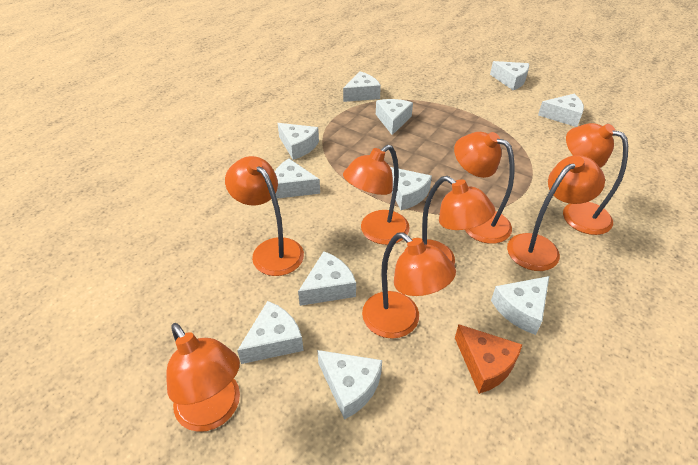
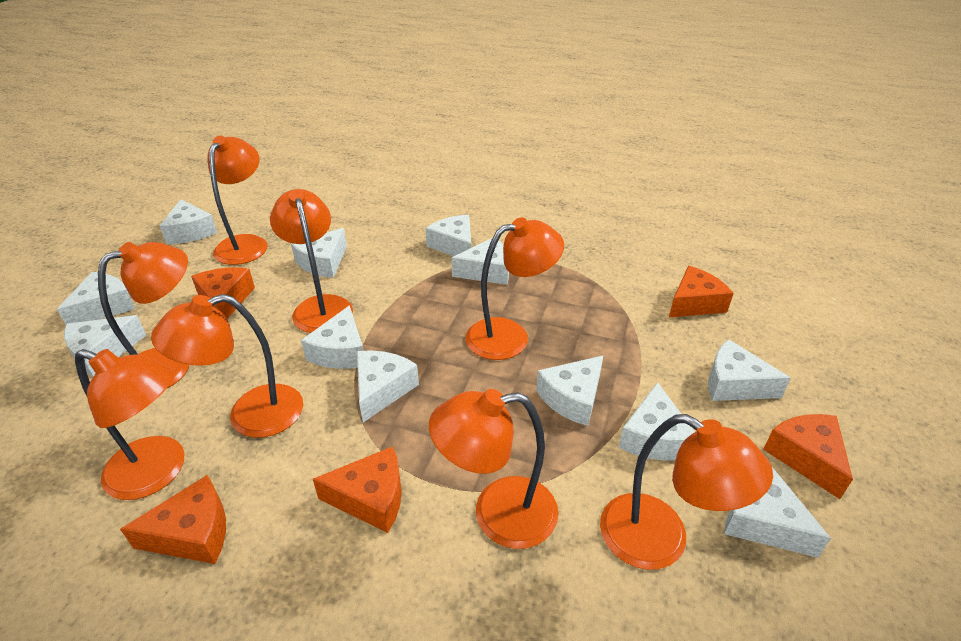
orange cheese: [455,324,523,394] = 1 -> [120,475,226,564] [191,267,255,319] [313,446,402,533] [669,266,734,317] [763,414,853,499] = 5
white cheese: [237,301,304,364] [275,159,320,199] [278,123,319,160] [298,251,356,306] [317,350,382,420] [343,71,381,102] [376,99,413,135] [390,167,432,210] [490,61,529,90] [491,276,549,335] [538,94,584,127] = 11 -> [57,272,135,325] [64,315,146,377] [159,199,217,244] [291,228,347,278] [301,305,363,369] [357,350,419,422] [426,215,471,256] [451,238,509,285] [536,356,603,426] [618,382,695,460] [708,339,791,401] [724,467,831,558] = 12

